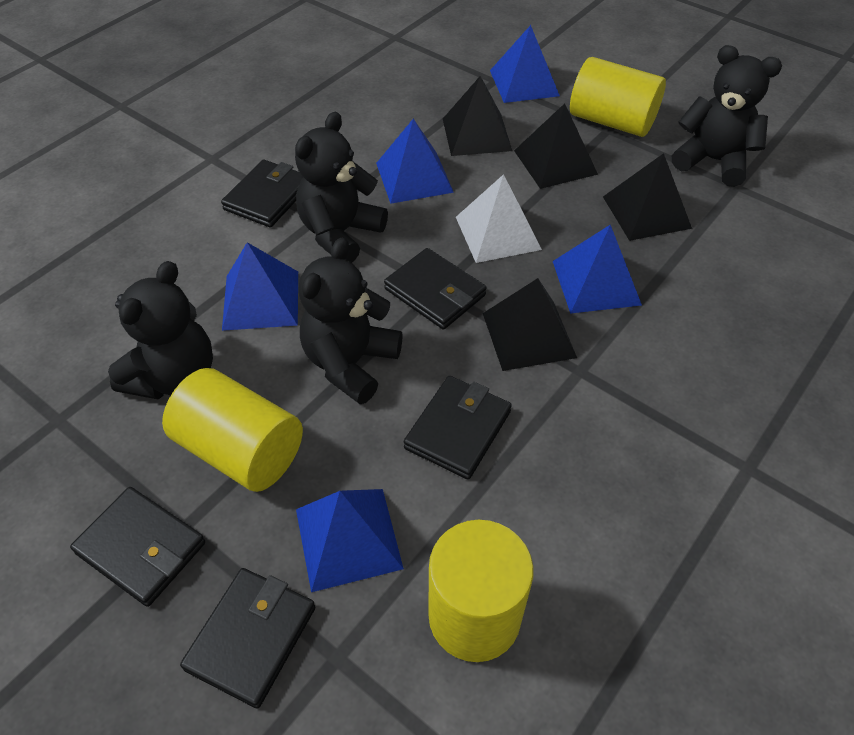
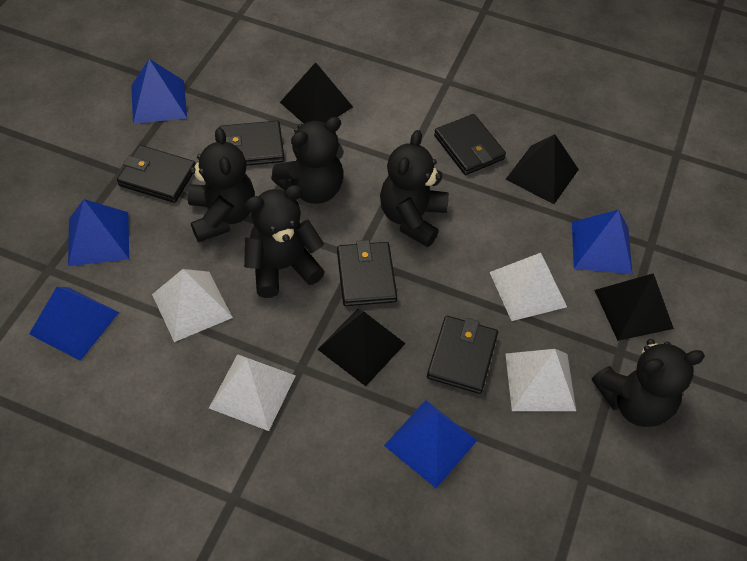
black teddy bear: [108,261,213,399] [295,112,388,263] [298,238,403,404] [672,45,782,187] = 4 -> [188,127,255,242] [244,185,325,298] [271,117,344,204] [380,130,449,247] [592,339,705,427] = 5
white pyramid: [456,174,542,263] = 1 -> [152,269,233,342] [209,354,296,431] [490,253,567,321] [506,349,576,411] = 4
yellow cylinder: [162,368,303,492] [429,520,534,662] [570,57,666,137] = 3 -> none = 0

